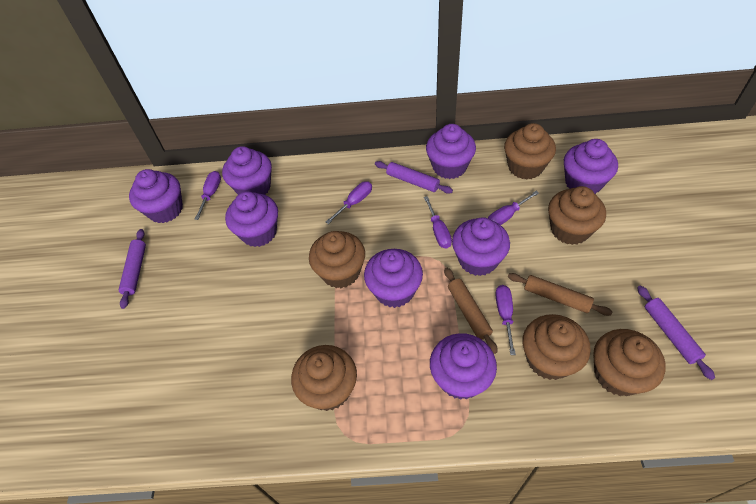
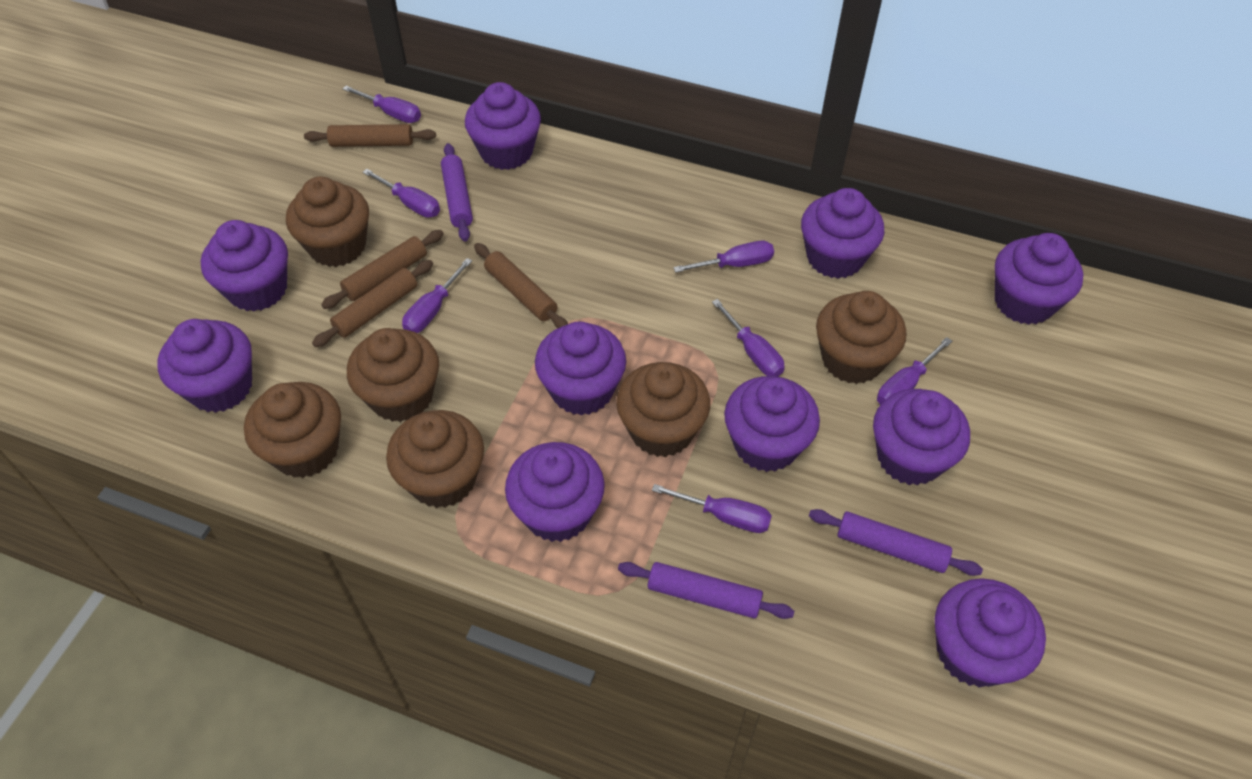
brown rolling pin: [444,268,498,354] [508,273,612,316] = 2 -> [304,124,436,147] [312,260,433,347] [321,230,444,309] [474,243,568,329] = 4
purple cupcake: [129,169,183,223] [222,146,272,195] [225,191,278,247] [364,249,423,308] [426,124,476,179] [430,333,497,400] [452,217,510,276] [564,139,618,194] = 8 -> [157,319,252,413] [201,220,288,311] [465,82,541,170] [505,442,605,542] [535,321,626,416] [724,376,820,472] [801,188,884,279] [873,389,970,486] [935,578,1046,687] [995,233,1083,325] = 10
purple screwdriver: [195,171,221,220] [326,181,372,224] [424,196,452,248] [488,191,539,225] [495,285,516,355] = 5 -> [343,86,421,123] [363,169,440,218] [402,258,472,333] [652,484,772,533] [673,241,774,273] [712,299,784,377] [877,337,952,405] = 7

